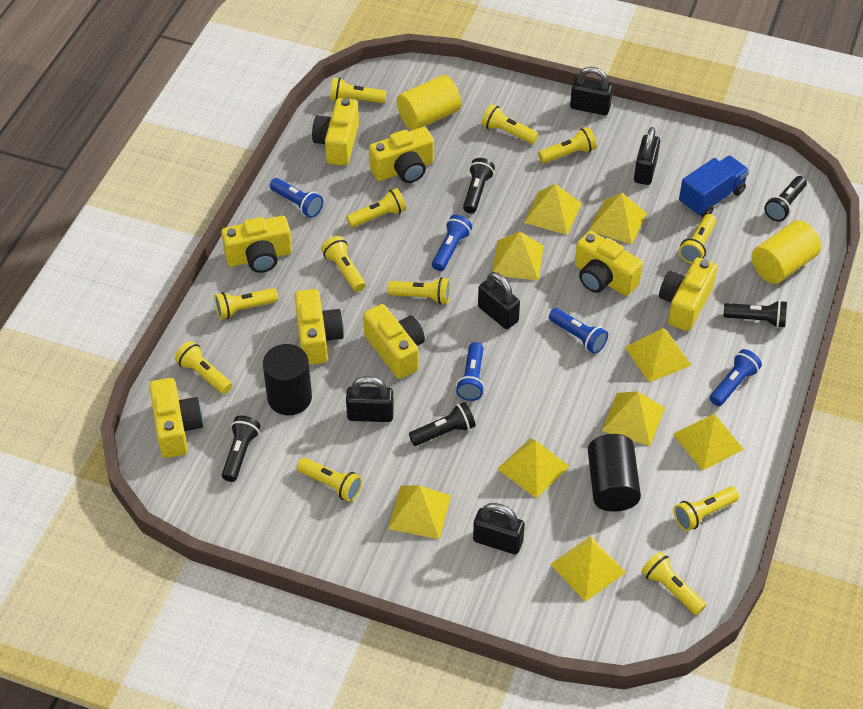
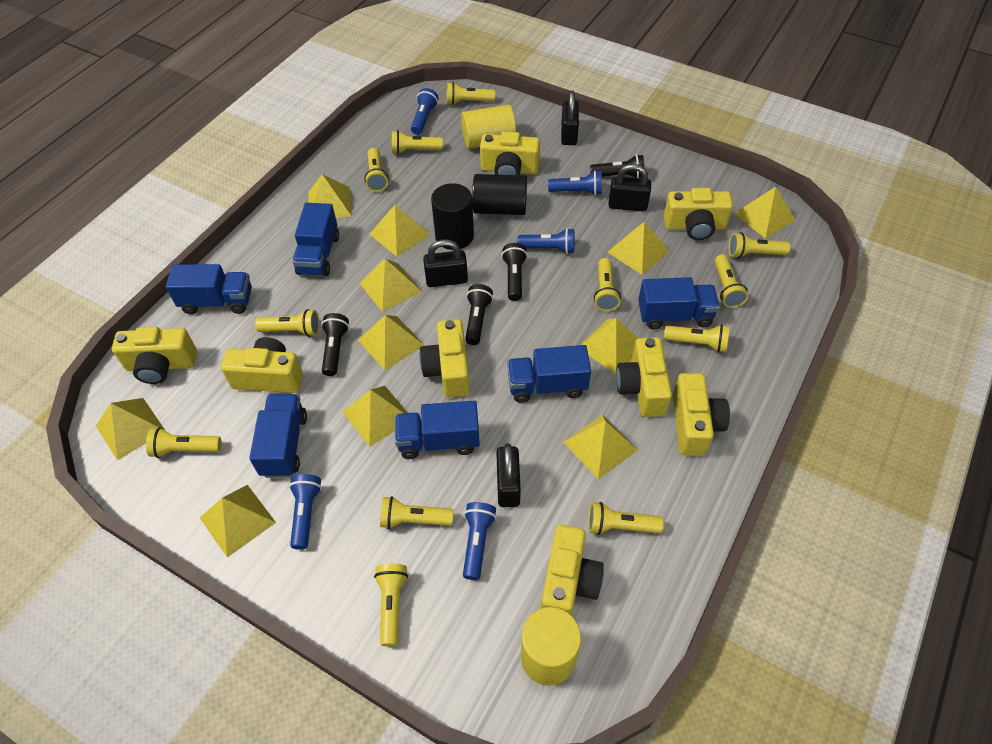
black flashlight: [222,415,260,482] [409,402,476,446] [463,158,495,214] [724,300,787,328] [764,176,807,221] = 5 -> [321,313,349,376] [465,284,493,345] [501,243,528,301] [590,155,644,178] = 4
black padlock: [346,376,394,422] [473,503,525,554] [478,272,520,329] [570,67,613,115] [634,127,660,185] = 5 -> [423,239,468,287] [496,443,521,507] [561,90,579,145] [608,164,651,212] = 4
blue truck: [679,155,749,217] = 1 -> [166,264,252,314] [249,394,307,478] [292,203,339,276] [395,401,480,459] [507,345,591,403] [638,277,720,330] = 6
yellow pyramid: [388,485,451,539] [492,231,544,281] [497,438,570,499] [524,184,582,235] [550,536,626,602] [588,193,647,245] [602,391,665,446] [625,328,692,382] [673,414,744,471] = 9 -> [96,398,166,461] [200,485,276,557] [308,174,352,218] [343,386,407,447] [358,315,424,370] [359,259,422,312] [369,205,430,257] [564,415,637,479] [581,318,638,374] [608,222,669,275] [734,187,795,239] = 11

